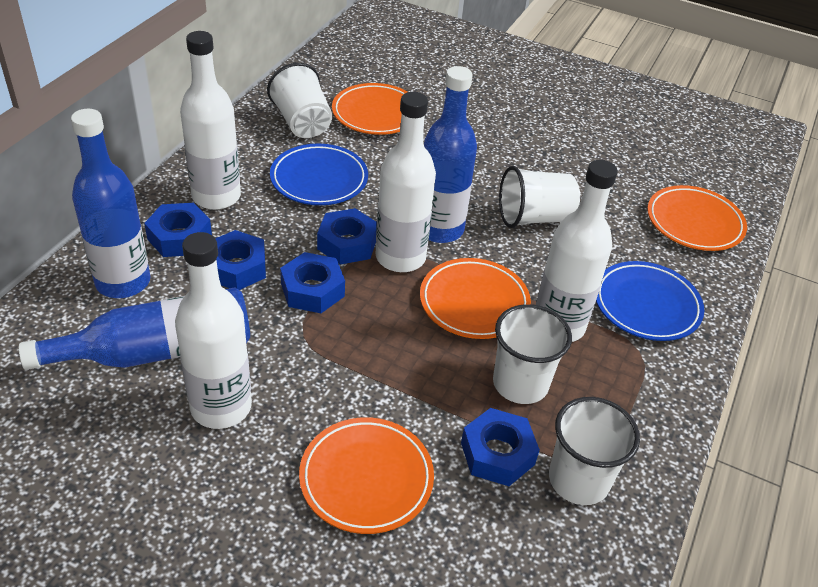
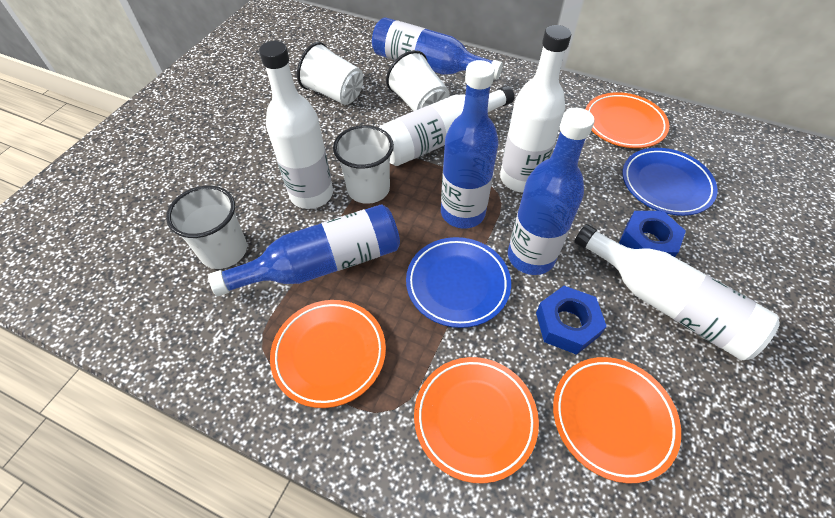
blue bottle: [19,288,250,370] [71,109,151,298] [424,66,477,243] = 3 -> [208,204,400,296] [372,17,503,80] [441,60,499,229] [508,108,594,275] = 4
blue nut: [144,203,212,257] [215,230,266,290] [280,252,345,313] [317,208,377,265] [461,408,540,486] = 5 -> [536,286,607,355] [619,211,686,257] = 2

